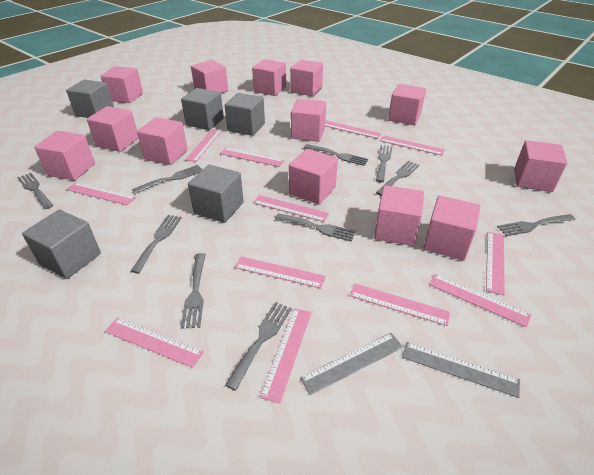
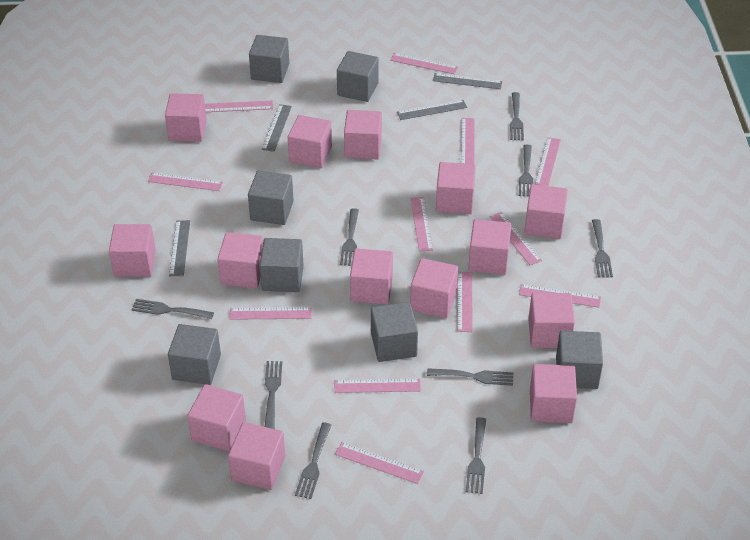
grey cube: [22,209,101,279] [66,80,114,118] [181,88,224,130] [188,165,244,223] [225,93,265,136] = 5 -> [168,324,221,385] [248,171,294,225] [249,35,289,83] [260,238,304,292] [337,51,379,102] [371,302,418,362] [556,331,603,389] = 7
grey fork: [17,173,53,209] [131,215,182,273] [132,165,203,194] [181,253,206,329] [225,302,292,391] [275,213,356,242] [304,144,369,166] [376,145,393,182] [376,161,420,196] [497,214,576,236] = 10 -> [131,299,214,319] [265,361,282,429] [295,422,331,499] [340,208,359,266] [427,368,513,386] [466,417,486,494] [510,92,524,140] [519,145,533,197] [592,219,613,277] = 9
grey ruler: [300,333,403,395] [402,342,520,398] = 2 -> [169,220,190,276] [262,104,292,152] [397,100,467,120] [433,73,502,89] = 4
pink cube: [34,131,95,181] [87,106,139,152] [101,66,143,103] [137,117,188,165] [191,60,228,93] [252,59,286,96] [289,149,338,205] [290,60,323,96] [291,99,326,142] [374,185,424,246] [388,84,426,125] [423,196,481,260] [514,140,568,192] = 13 -> [109,224,156,277] [165,93,207,142] [187,384,246,451] [217,232,263,288] [228,422,285,490] [288,115,332,168] [344,110,382,159] [350,248,393,305] [410,258,458,318] [436,162,476,214] [468,219,511,275] [524,184,568,239] [528,293,575,348] [530,364,577,423] = 14

